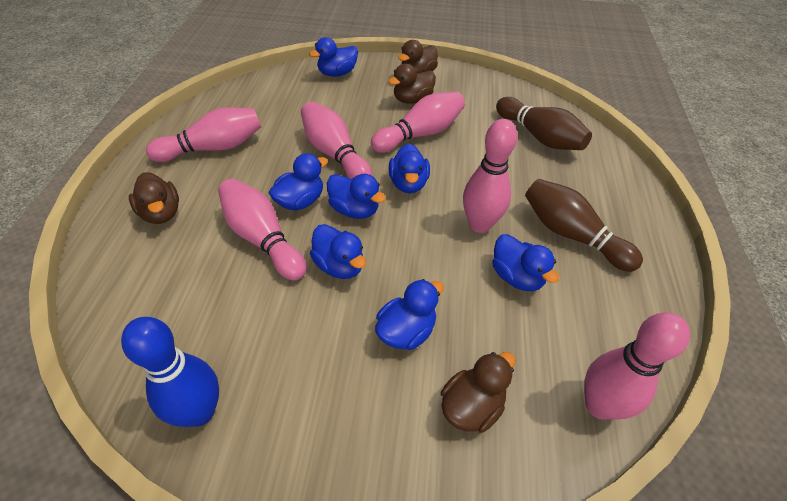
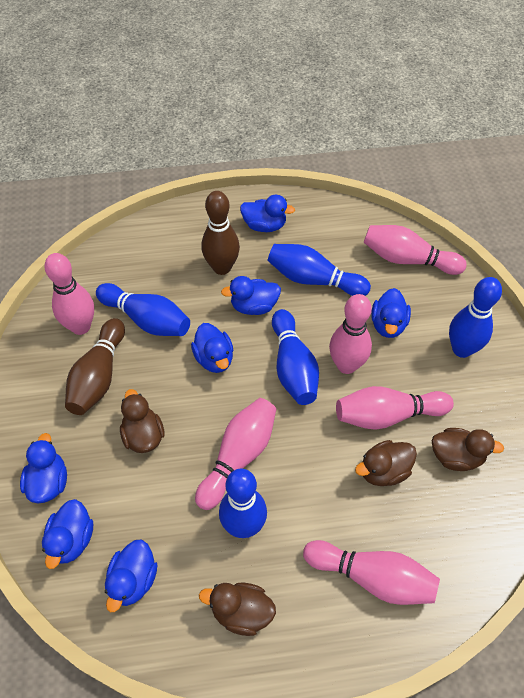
blue bowling pin: [121,317,219,427] = 1 -> [96,283,190,336] [219,469,267,538] [268,244,371,296] [272,309,319,405] [449,277,502,358] = 5

